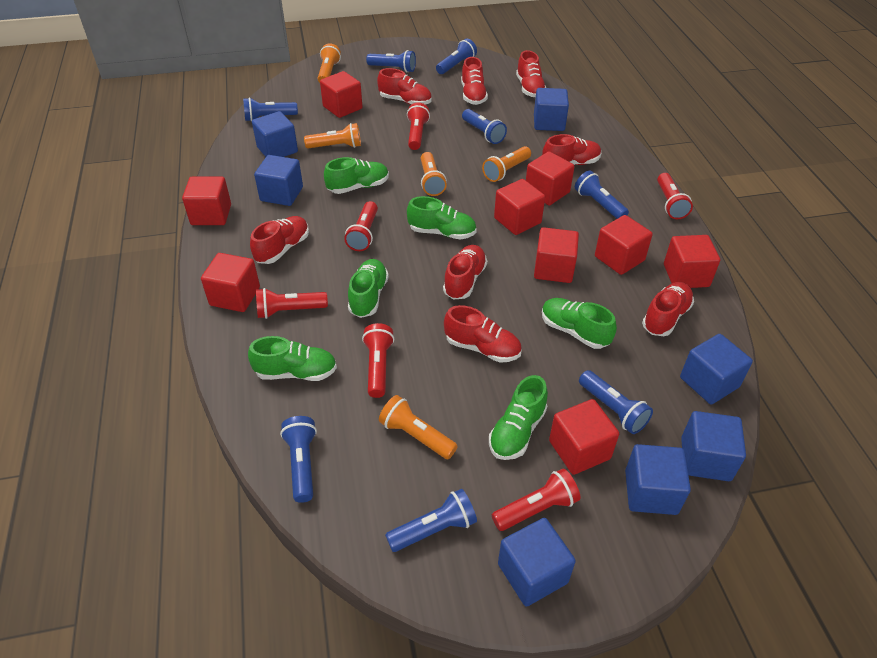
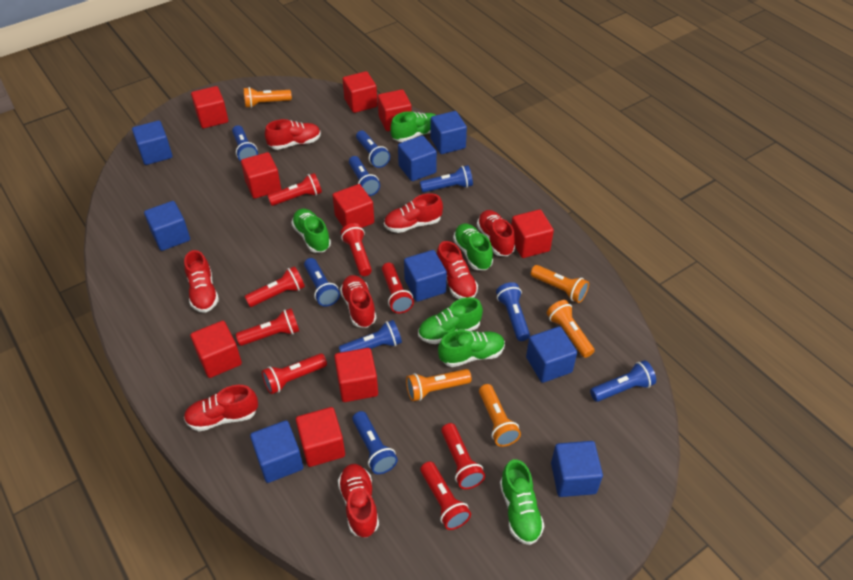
blue cube: [252,111,298,157] [254,155,303,206] [498,518,576,607] [534,88,569,131] [625,444,691,515] [680,334,753,404] [681,411,746,481] = 7 -> [132,121,173,165] [144,201,190,251] [250,420,303,483] [398,135,437,181] [404,250,447,302] [430,111,467,154] [526,326,577,383] [551,441,603,497] = 8
blue flashlight: [243,97,298,122] [280,416,317,503] [366,50,416,73] [385,489,477,552] [436,39,477,74] [462,109,507,144] [575,171,629,219] [579,370,653,434] = 8 -> [232,125,258,161] [304,258,340,307] [339,320,402,353] [349,156,380,196] [352,411,398,474] [356,131,390,168] [420,165,473,193] [496,282,530,341] [590,360,656,402] = 9
red flashlight: [256,288,328,319] [344,201,378,251] [362,323,394,398] [407,102,430,150] [492,469,580,531] [657,173,693,219] = 6 -> [236,308,299,346] [244,266,305,307] [262,354,327,394] [267,173,322,206] [341,223,372,276] [382,263,414,313] [420,461,471,530] [441,423,485,489] = 8

